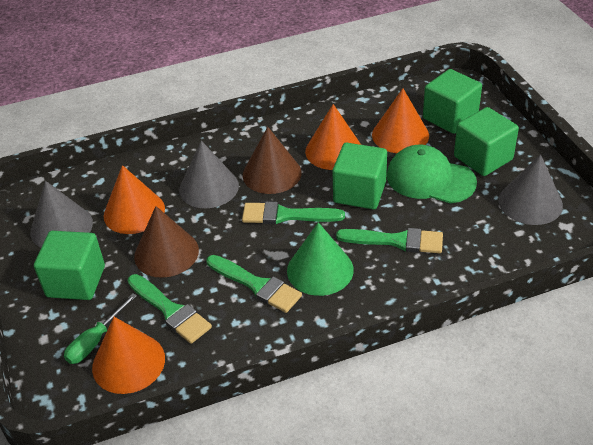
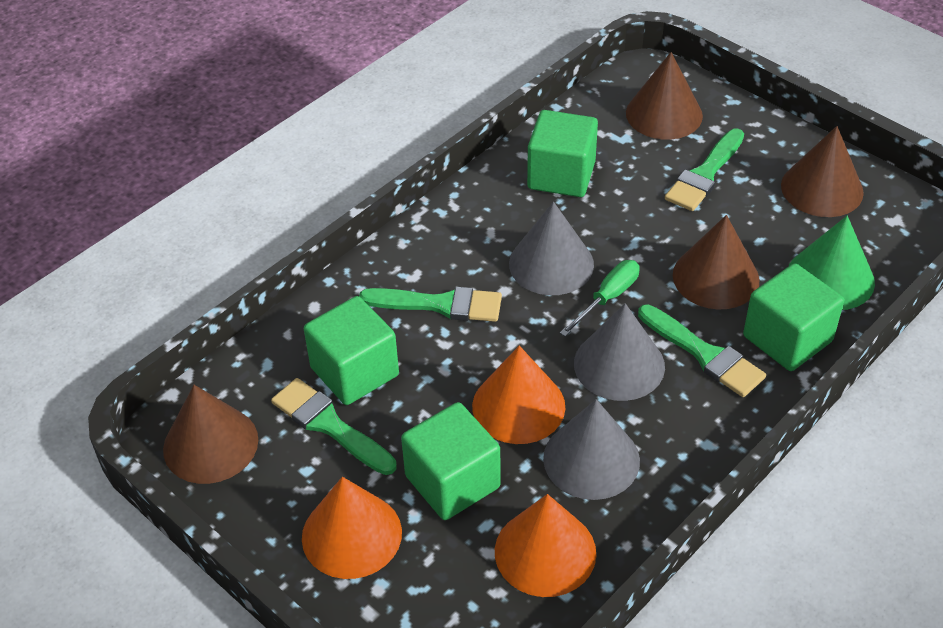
brown cone: [134,206,199,278] [243,127,301,194] = 2 -> [163,385,258,484] [626,52,703,140] [673,215,760,310] [781,126,864,217] = 4
green cap: [387,145,477,203] = 1 -> none = 0
orange cone: [92,317,165,394] [104,165,165,234] [305,104,361,170] [372,88,429,153] = 4 -> [302,477,402,579] [472,345,565,444] [495,494,596,597] = 3

